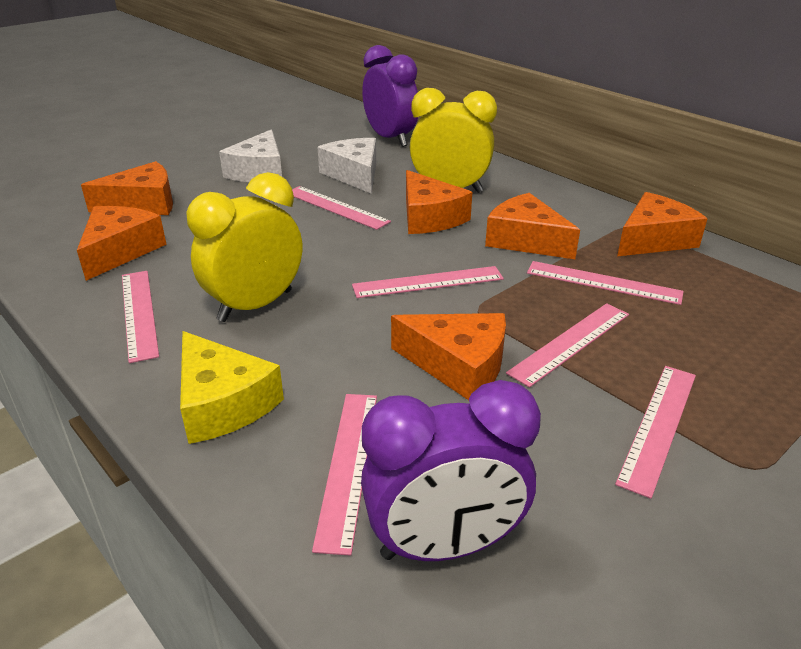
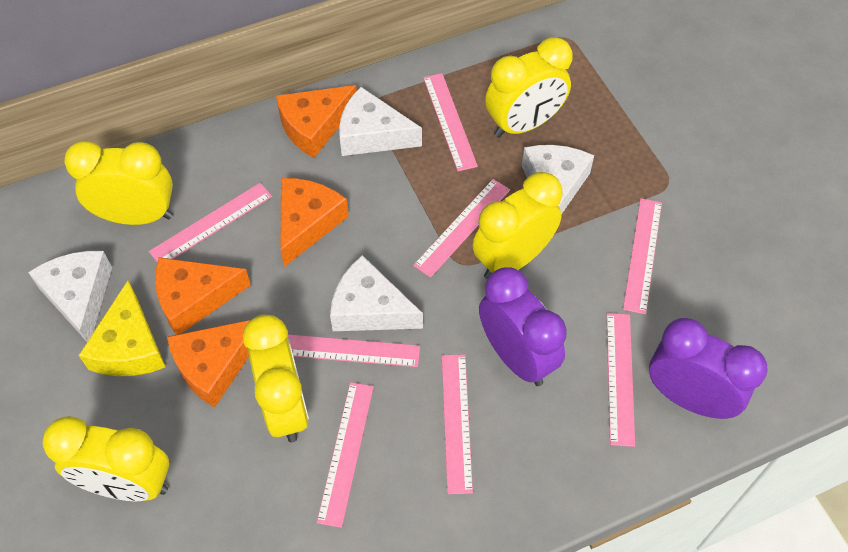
orange cheese: [77,206,167,281] [81,161,173,215] [391,313,506,400] [406,170,472,234] [485,193,580,259] [617,192,708,256] = 6 -> [155,257,251,335] [167,320,250,408] [276,85,357,158] [280,178,349,267] = 4
pink ruler: [122,271,159,363] [292,186,391,230] [312,394,377,556] [352,266,504,298] [506,303,629,387] [527,261,684,305] [615,366,696,499] = 7 -> [149,183,272,262] [287,335,420,367] [317,382,374,528] [413,179,510,278] [423,73,478,171] [442,354,473,494] [607,313,635,447] [623,198,662,315] = 8
white cheese: [219,129,282,182] [318,138,376,194] = 2 -> [28,251,112,342] [330,255,423,331] [339,87,422,156] [522,145,594,214] = 4
yellow clock: [186,172,302,322] [410,88,497,193] = 2 -> [42,416,169,502] [64,141,173,225] [243,315,309,443] [473,172,563,279] [485,37,573,138] = 5

